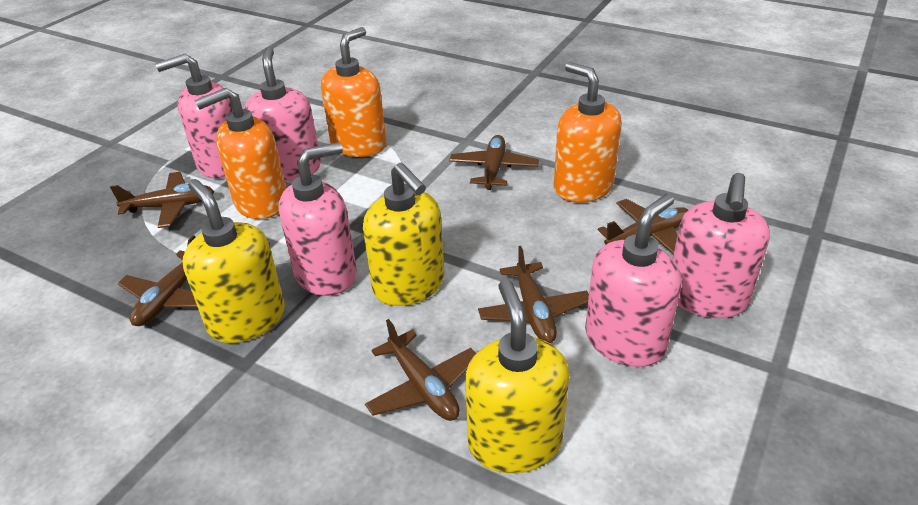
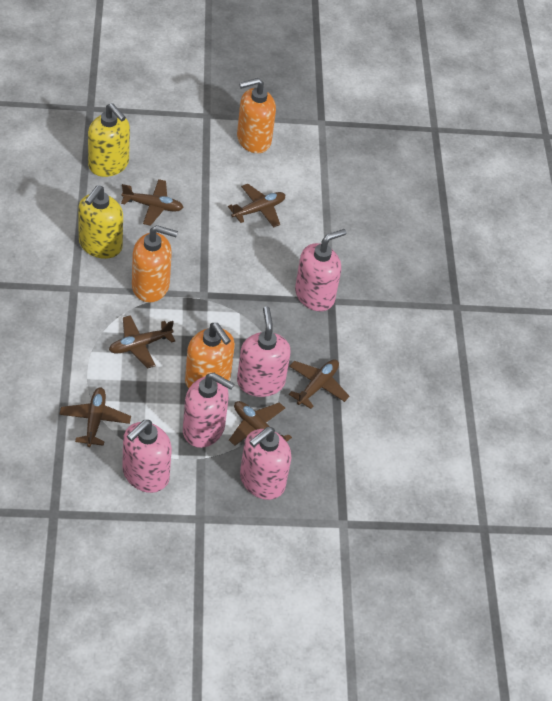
yellow soap dispenser: [183,179,285,343] [363,163,444,306] [465,279,569,474] = 3 -> [78,185,123,259] [88,103,130,177] = 2

